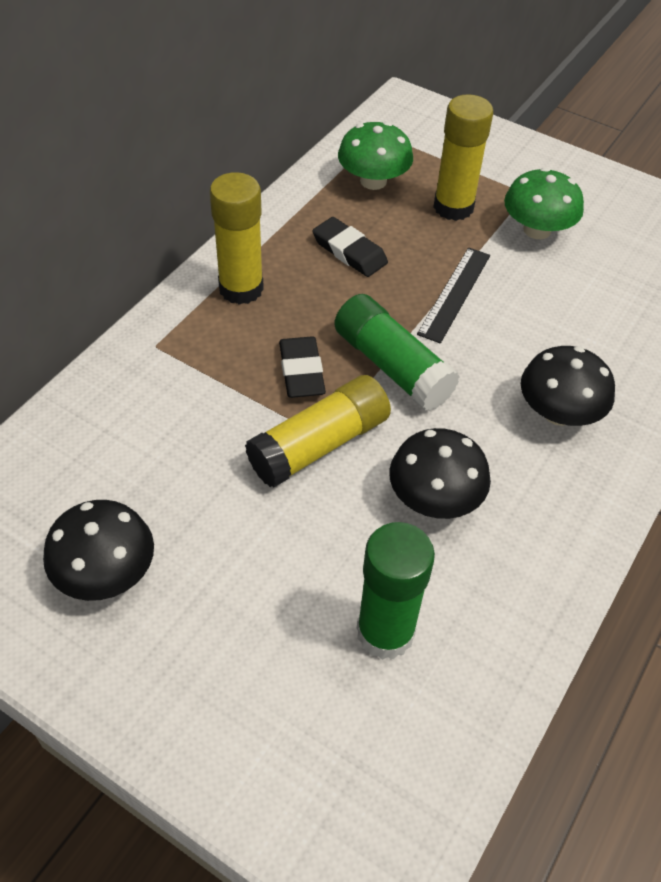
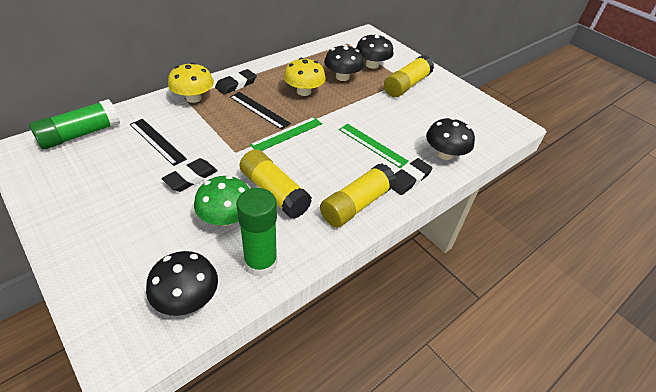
black eraser: [279,336,326,398] [312,217,388,277] = 2 -> [162,158,218,192] [215,69,257,95] [392,158,433,195] = 3
black mushroom: [43,500,154,601] [389,428,491,519] [521,346,615,426] = 3 -> [146,251,218,316] [324,45,364,81] [356,33,394,69] [426,117,475,160] = 4
black ruler: [417,248,490,343] = 1 -> [130,119,187,166] [230,92,291,130] = 2
green mushroom: [338,122,413,190] [504,168,584,239] = 2 -> [194,176,249,226] = 1
green ruler: none = 0 -> [250,117,322,151] [339,124,409,168] = 2
yellow mushroom: none = 0 -> [168,63,214,103] [283,58,326,96] = 2

